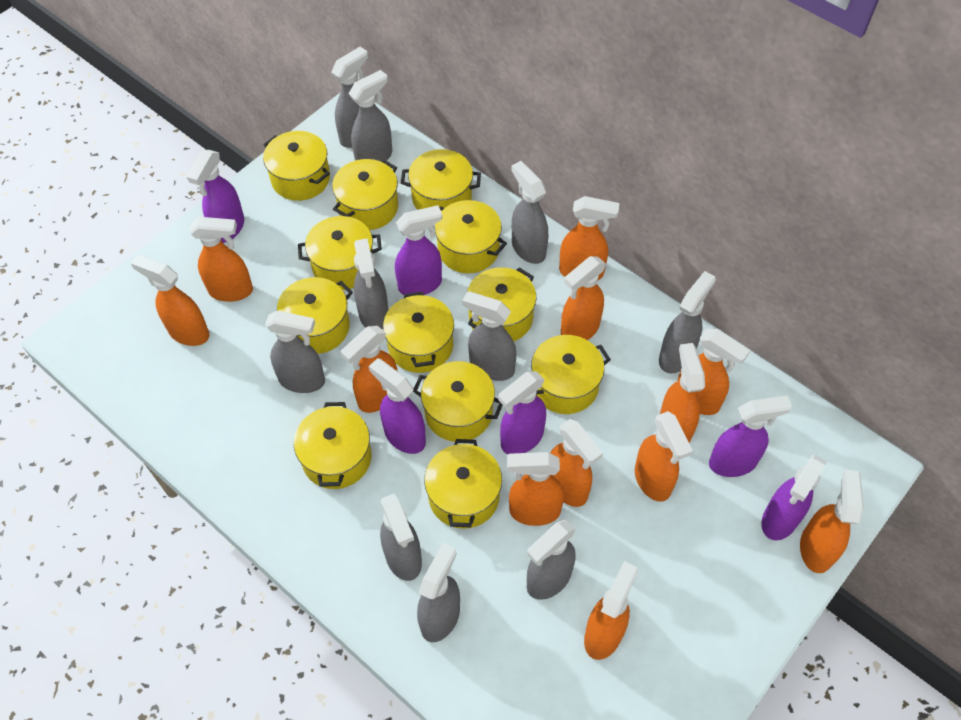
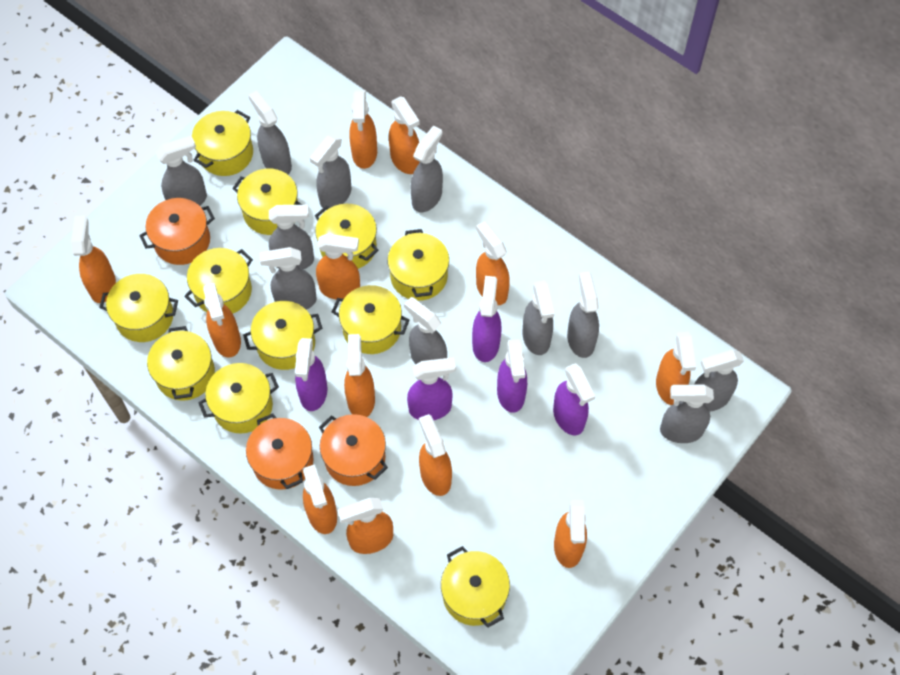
grey spray bottle: [265,310,325,393] [331,47,368,148] [349,70,392,161] [354,239,388,330] [380,494,422,581] [417,543,460,642] [462,291,516,381] [511,161,548,264] [527,520,576,600] [659,271,716,373] = 10 -> [156,136,207,206] [248,91,292,174] [259,247,317,310] [269,205,314,269] [310,134,351,210] [404,297,447,364] [411,125,443,212] [523,280,555,355] [567,272,599,358] [660,385,714,443] [694,350,744,412] = 11
orange pot: none = 0 -> [139,198,215,265] [246,413,313,490] [319,414,388,486] = 3
purple spray bottle: [187,150,244,243] [369,358,426,454] [395,205,442,295] [498,371,546,454] [709,396,792,477] [761,455,827,540] = 6 -> [295,338,327,411] [407,357,456,420] [472,276,502,362] [497,339,527,413] [553,363,595,435] = 5
yellow pot: [263,131,330,201] [277,277,353,354] [294,402,372,489] [298,216,382,290] [332,159,398,230] [383,292,454,373] [401,149,481,211] [413,361,503,442] [424,439,502,529] [435,200,507,273] [467,267,537,341] [531,335,611,414] = 12 -> [99,274,178,342] [147,326,215,401] [184,248,253,314] [192,110,253,176] [199,363,279,433] [232,169,302,235] [243,301,322,370] [315,204,379,269] [332,285,409,354] [387,229,449,301] [441,546,510,627] = 11

